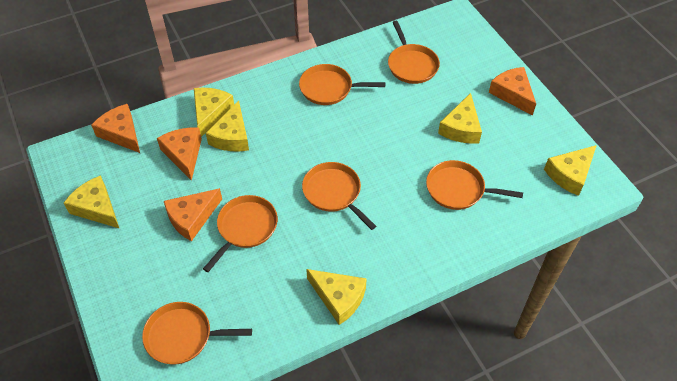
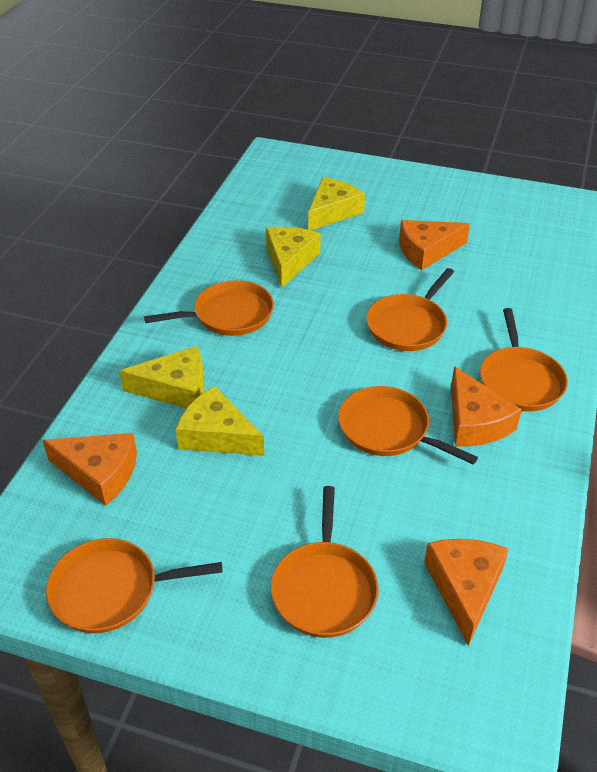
yellow cheese: [64,175,120,229] [194,88,234,137] [206,100,249,151] [306,269,367,325] [438,93,482,144] [544,145,597,196] = 6 -> [119,346,204,408] [176,386,264,456] [266,227,321,288] [308,177,365,230] = 4

